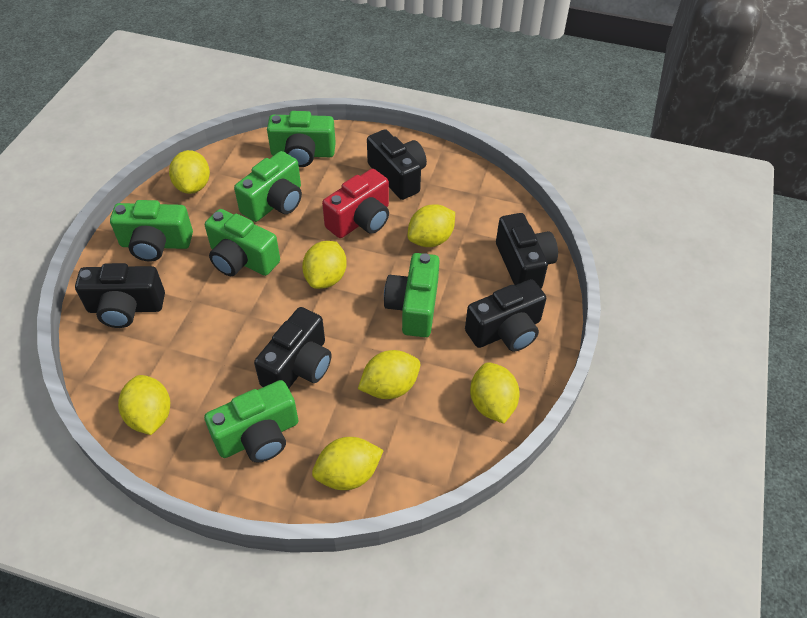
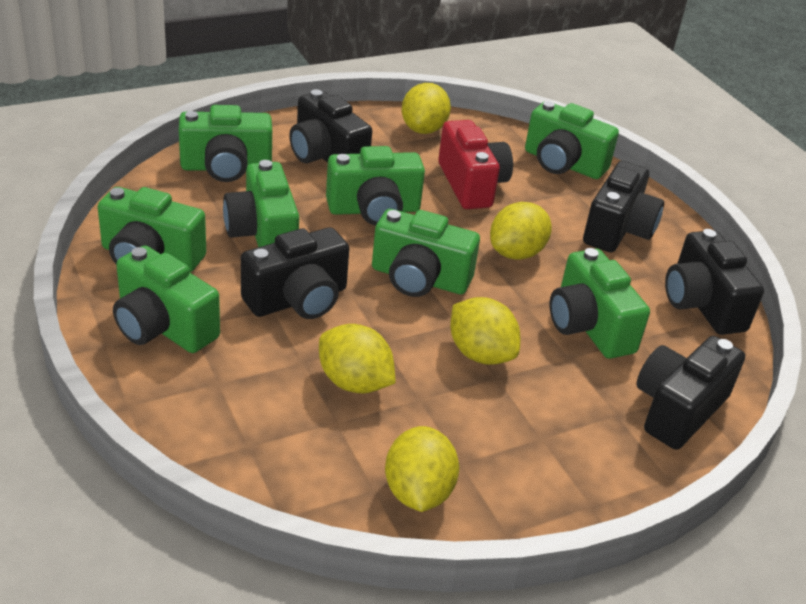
green camera: [110,200,193,262] [204,380,299,463] [205,209,280,276] [234,151,302,222] [267,111,336,167] [384,253,440,337] = 6 -> [98,187,206,272] [113,246,220,353] [179,105,272,182] [223,160,299,247] [326,146,425,226] [372,209,480,297] [525,101,619,179] [550,248,650,359] = 8
yellow lemon: [118,375,170,435] [169,150,210,194] [302,241,347,289] [312,437,384,490] [358,350,420,399] [408,204,455,247] [470,362,520,424] = 7 -> [319,324,395,394] [385,426,459,512] [402,83,451,134] [450,297,521,365] [490,202,552,260] = 5

